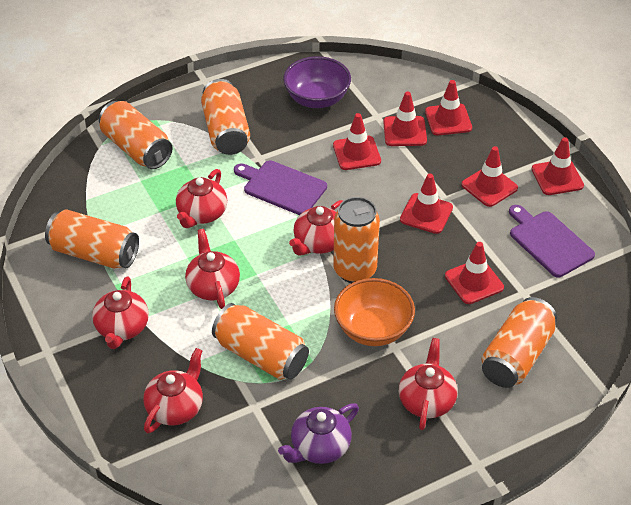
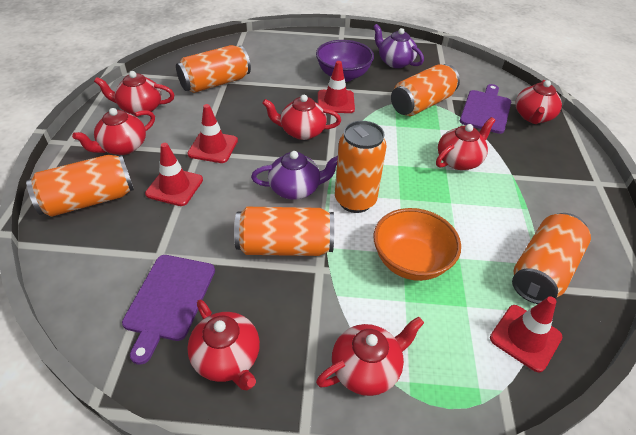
purple teapot: [278,403,359,464] = 1 -> [251,151,338,200] [373,24,424,68] = 2
red teapot: [92,277,149,349] [143,348,203,433] [176,169,227,228] [185,229,240,309] [289,200,343,255] [399,338,457,430] = 6 -> [72,108,155,155] [94,71,175,116] [187,300,260,390] [262,95,341,140] [316,316,424,396] [436,117,496,170] [516,80,562,124] = 7
red traffic cone: [333,113,381,170] [383,91,427,146] [400,174,453,234] [425,80,472,136] [445,242,504,304] [461,146,518,207] [532,137,584,195] = 7 -> [145,143,203,206] [187,104,238,163] [318,61,355,113] [490,296,562,372] = 4

